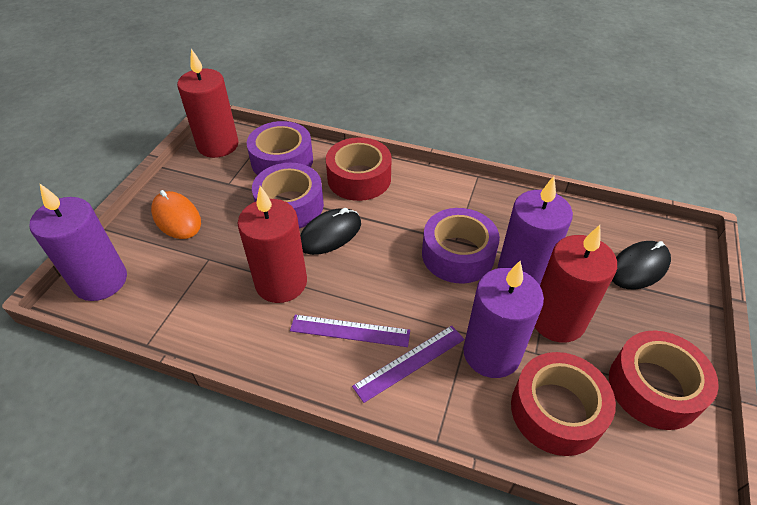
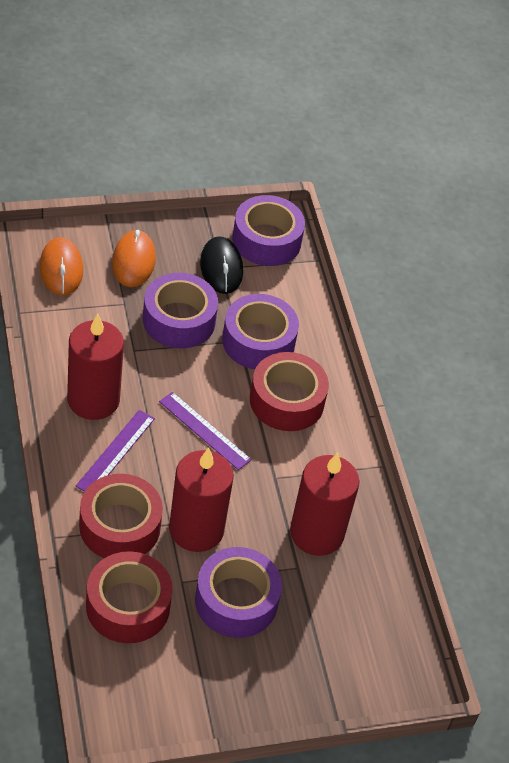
black mouse: [300,208,361,255] [612,241,671,289] = 2 -> [200,236,243,294] = 1
orange mouse: [151,190,201,239] = 1 -> [40,237,83,296] [112,230,156,287] = 2
purple candle: [30,184,127,301] [463,261,544,378] [497,176,573,285] = 3 -> none = 0
purple tape: [247,121,313,175] [252,163,324,228] [422,208,500,283] = 3 -> [143,273,218,348] [195,547,282,638] [222,294,299,369] [232,195,305,266] = 4

